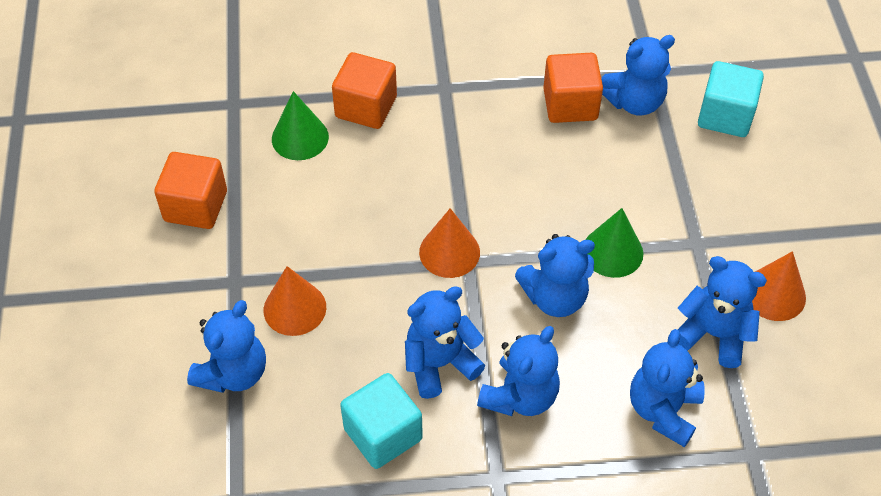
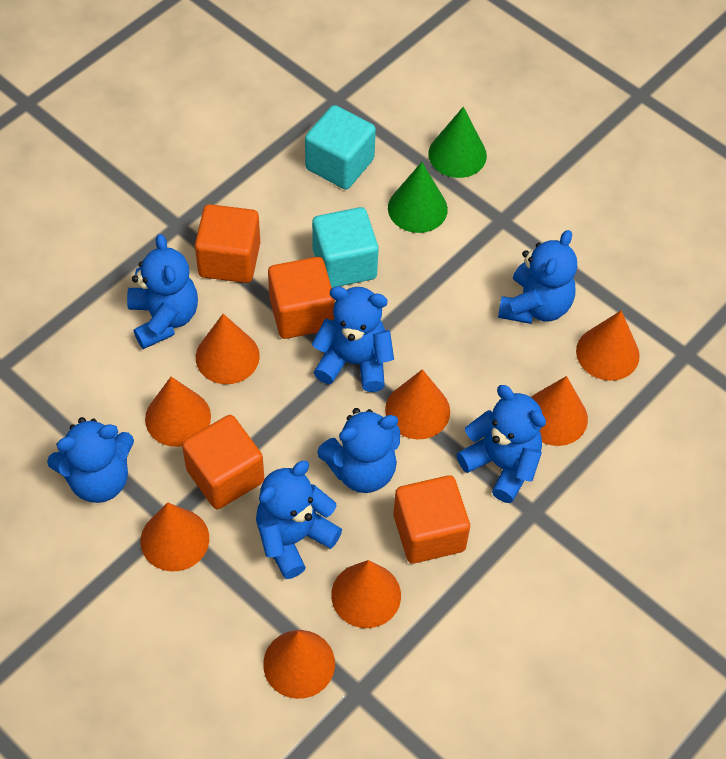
orange cone: [264,266,326,336] [419,208,480,278] [752,251,806,321] = 3 -> [141,502,209,572] [145,377,211,447] [196,314,260,384] [263,630,335,699] [331,560,401,628] [385,369,450,439] [531,376,588,446] [576,310,640,381] = 8
orange cube: [154,152,227,229] [332,52,397,129] [543,53,603,123] = 3 -> [182,415,264,509] [195,204,260,283] [268,257,335,339] [393,475,470,564] = 4

